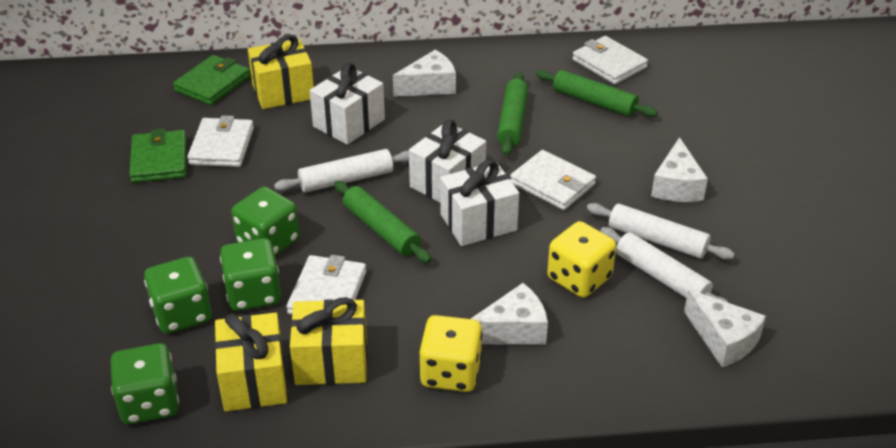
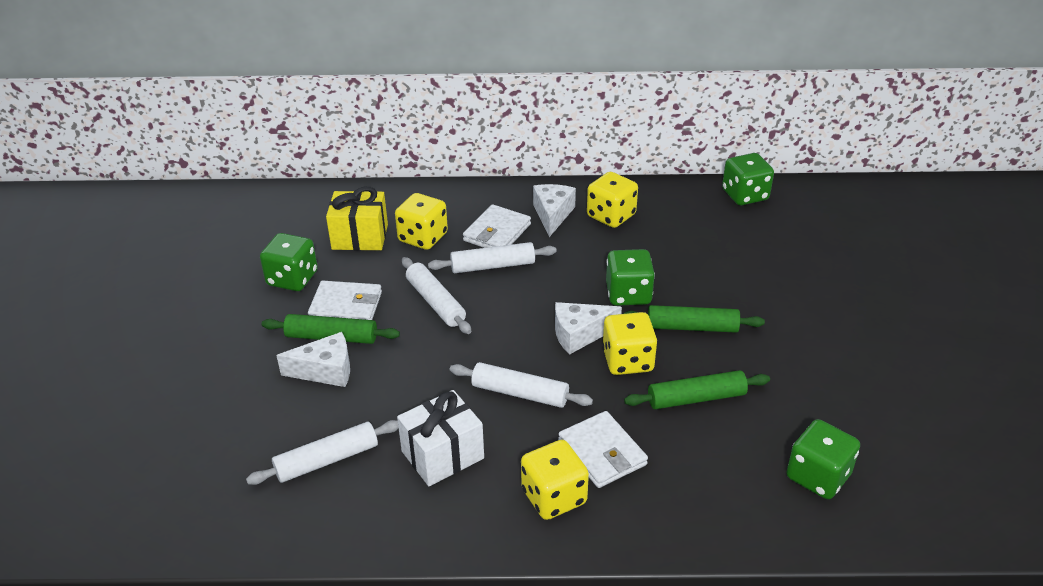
green wallet: [129,129,187,183] [173,55,250,105] = 2 -> none = 0
white cheese: [393,50,456,97] [471,283,548,345] [651,137,708,202] [684,289,766,367] = 4 -> [276,332,350,387] [533,184,576,237] [555,302,622,355] = 3
white gift: [310,63,385,145] [409,120,486,202] [440,160,519,246] = 3 -> [397,390,484,486] = 1
white rolling pin: [274,149,409,192] [587,203,735,260] [600,227,729,303] = 3 -> [246,420,398,485] [402,257,471,334] [428,242,557,273] [450,362,593,408] = 4
white wallet: [187,115,254,167] [287,255,366,315] [510,150,596,210] [572,36,648,84] = 4 -> [308,281,382,320] [463,204,531,248] [558,411,648,488] = 3
yellow dice: [419,315,482,392] [547,221,616,298] = 2 -> [395,193,448,250] [521,440,589,520] [587,172,638,228] [602,312,657,375] = 4
yellow gift: [215,312,287,411] [248,35,314,109] [290,297,367,385] = 3 -> [326,187,388,250] = 1

